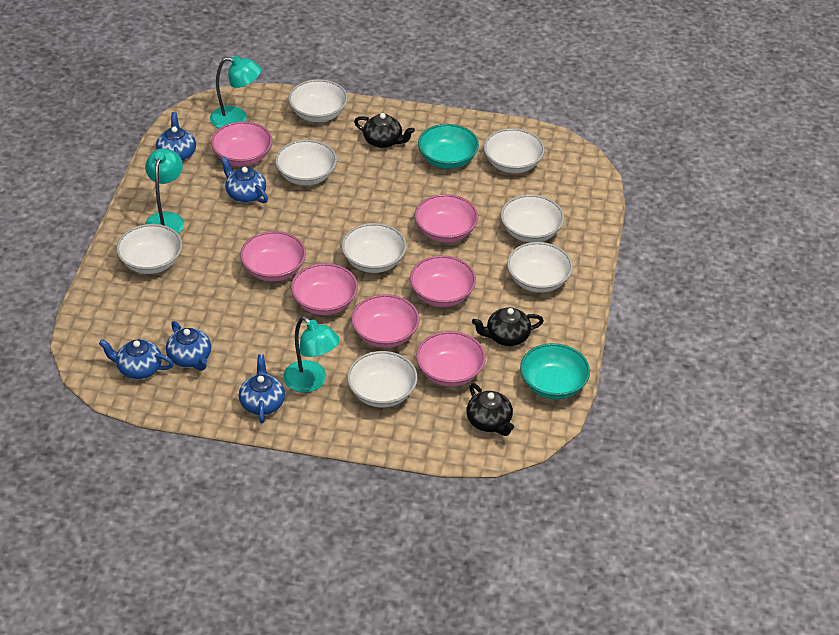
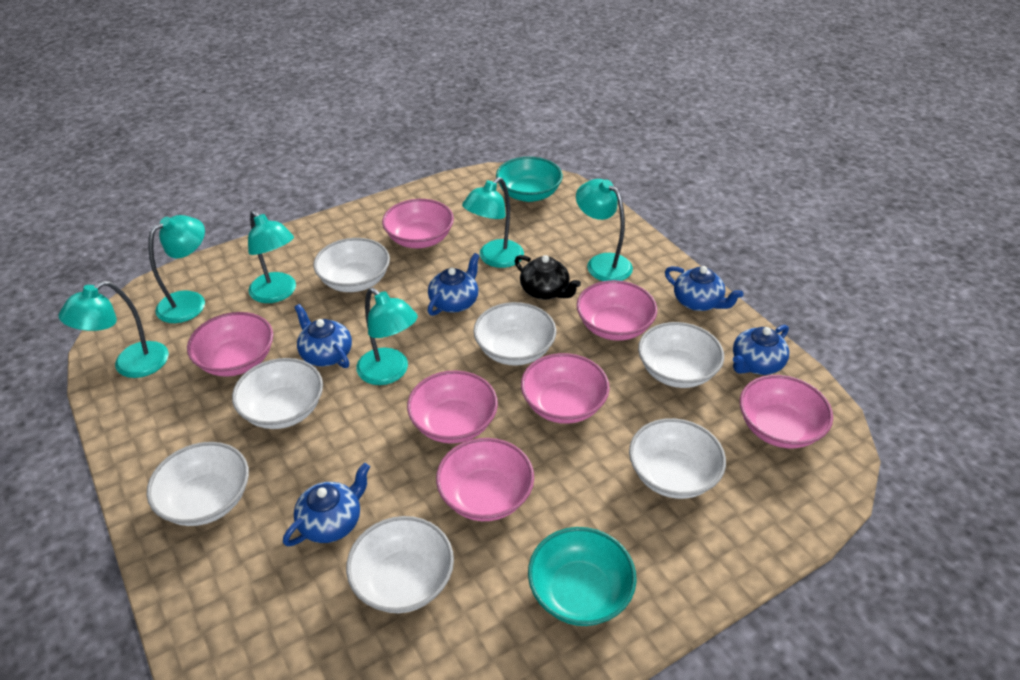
black teapot: [354,113,415,148] [466,383,514,436] [472,307,544,346] = 3 -> [515,255,581,300] = 1
turquoise lamp: [145,148,184,234] [210,56,261,128] [283,316,340,393] = 3 -> [59,281,169,378] [148,215,205,323] [248,210,296,303] [356,288,418,385] [462,177,524,268] [576,179,633,281] = 6
white bowl: [116,224,182,274] [275,140,337,185] [288,79,348,122] [341,223,407,273] [347,351,418,408] [484,128,545,173] [501,194,564,243] [507,242,573,293] = 8 -> [147,442,249,526] [232,358,323,429] [314,238,390,292] [346,516,454,613] [473,302,556,366] [629,418,726,499] [638,322,724,388] = 7

